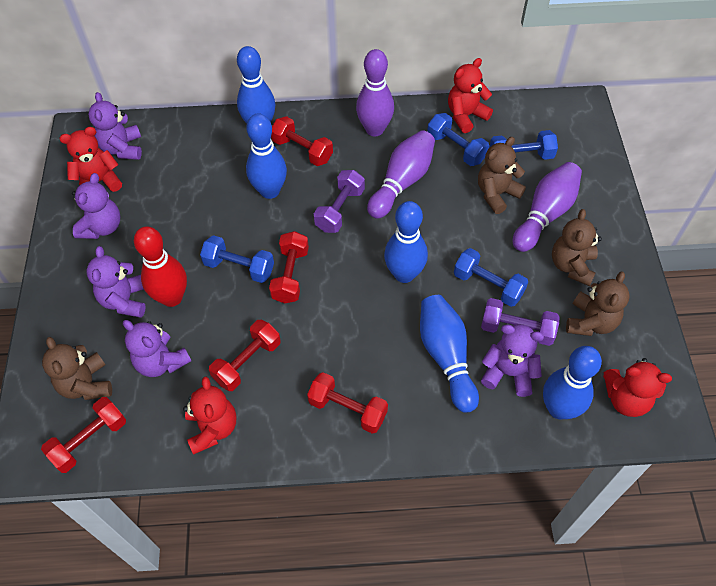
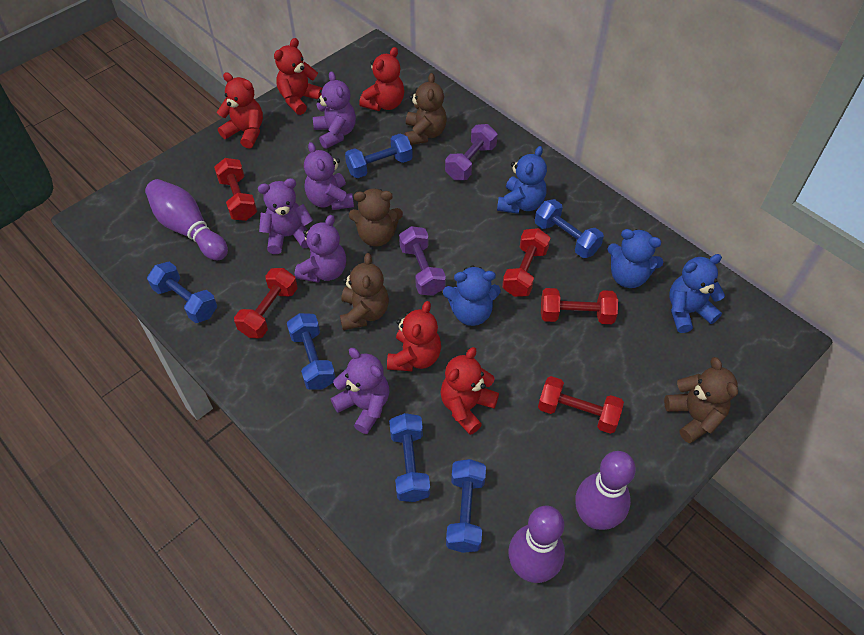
blue bowling pin: [237,46,275,123] [246,113,287,199] [384,201,428,283] [420,295,479,413] [543,346,602,419] = 5 -> none = 0
blue dumbbell: [200,235,274,283] [427,113,489,166] [454,248,528,307] [489,130,558,160] = 4 -> [147,262,217,323] [287,313,336,390] [345,133,413,178] [389,413,430,502] [446,459,486,553] [535,199,604,258] = 6
blue teddy bear: none = 0 -> [443,265,501,326] [497,146,547,214] [607,229,663,288] [669,254,725,333] = 4
red bowling pin: [134,226,187,307] = 1 -> none = 0
red teddy bear: [59,127,122,192] [183,376,236,455] [448,58,493,133] [603,358,672,417] = 4 -> [217,72,263,149] [274,38,323,115] [359,47,404,111] [387,301,441,371] [441,347,499,435] = 5

